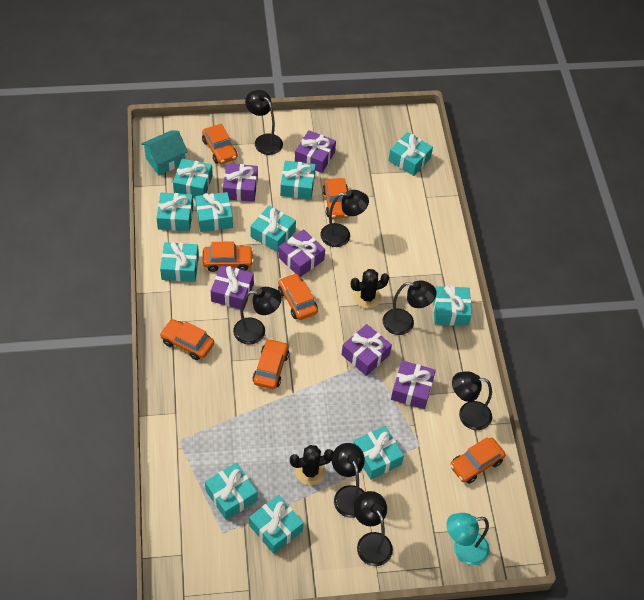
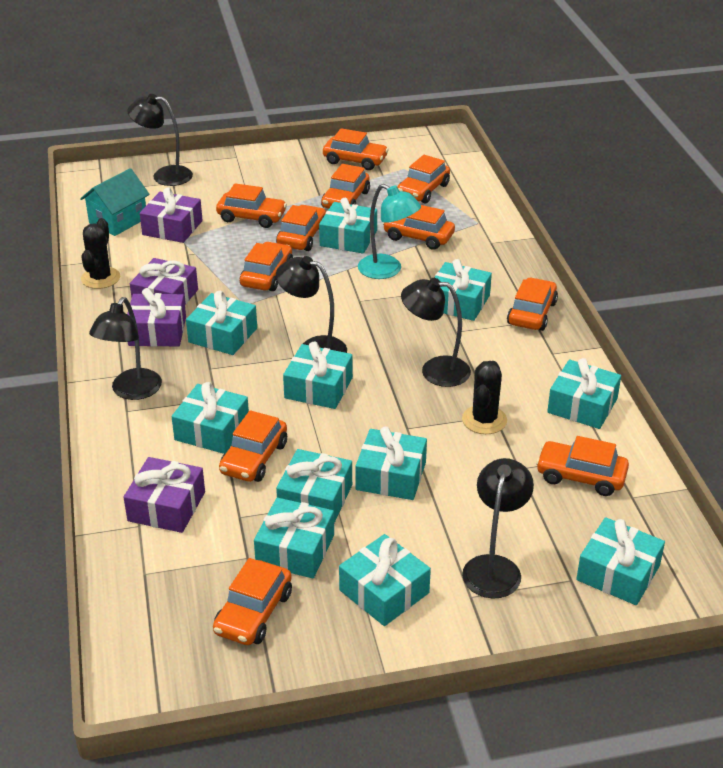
black lamp: [233,287,282,345] [245,90,283,155] [320,190,369,247] [332,443,365,518] [354,491,393,566] [383,280,436,335] [452,371,492,430] = 7 -> [89,297,162,400] [127,94,193,186] [276,256,347,353] [401,278,471,387] [462,458,534,599] = 5
orange car: [160,319,214,360] [202,124,238,164] [203,241,254,272] [253,339,289,389] [278,273,318,320] [322,178,349,219] [450,437,505,484] = 7 -> [213,558,292,645] [216,183,287,228] [219,410,287,482] [240,242,293,291] [276,205,326,251] [321,164,370,208] [323,128,389,170] [383,205,455,250] [397,155,450,204] [507,277,558,331] [536,436,629,496] = 11
purple gift: [211,265,254,310] [223,163,258,202] [278,229,325,277] [295,130,336,173] [341,324,392,376] [391,360,436,409] = 6 -> [124,457,205,533] [127,288,186,347] [130,258,198,305] [140,187,203,243] = 4

